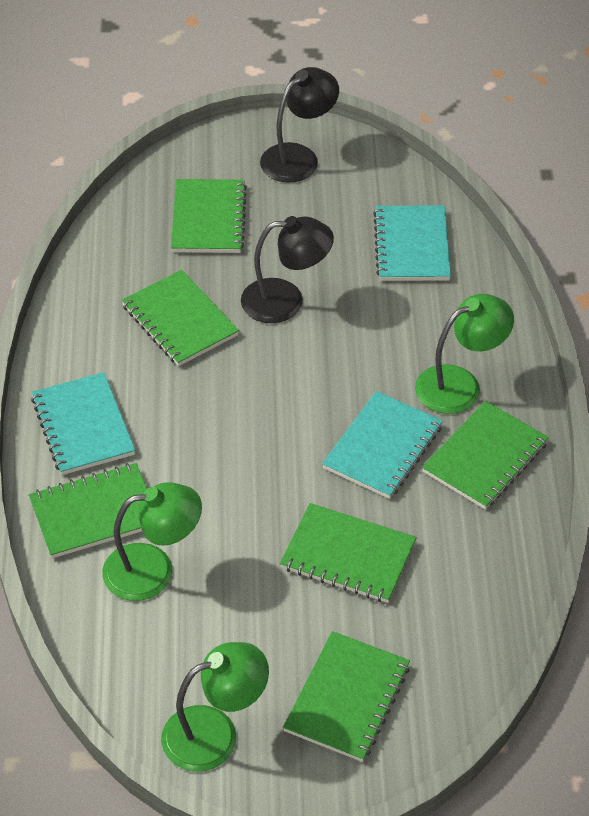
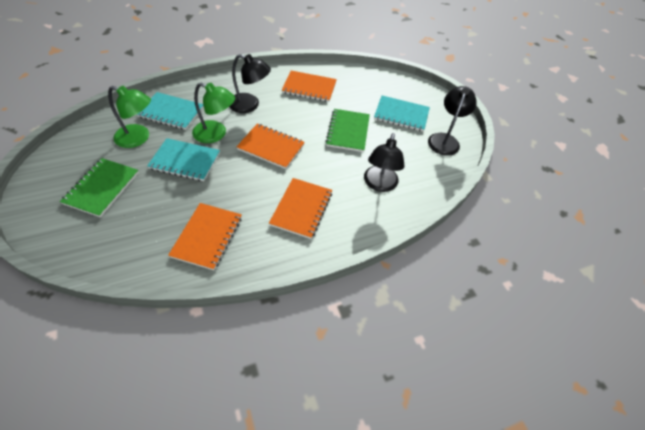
black lamp: [241,216,334,323] [260,67,339,183] = 2 -> [229,54,271,113] [364,133,405,192] [428,86,477,156] = 3
green lamp: [102,482,202,601] [161,642,269,772] [415,294,514,414] = 3 -> [108,86,151,148] [192,83,235,143] = 2
green notebook: [29,463,147,558] [121,270,239,366] [171,179,247,253] [280,503,417,603] [283,631,410,762] [422,401,549,510] = 6 -> [60,158,139,217] [325,109,370,152] = 2
orange notebook: none = 0 -> [168,203,242,270] [237,124,305,169] [269,178,332,239] [282,71,337,102] = 4

